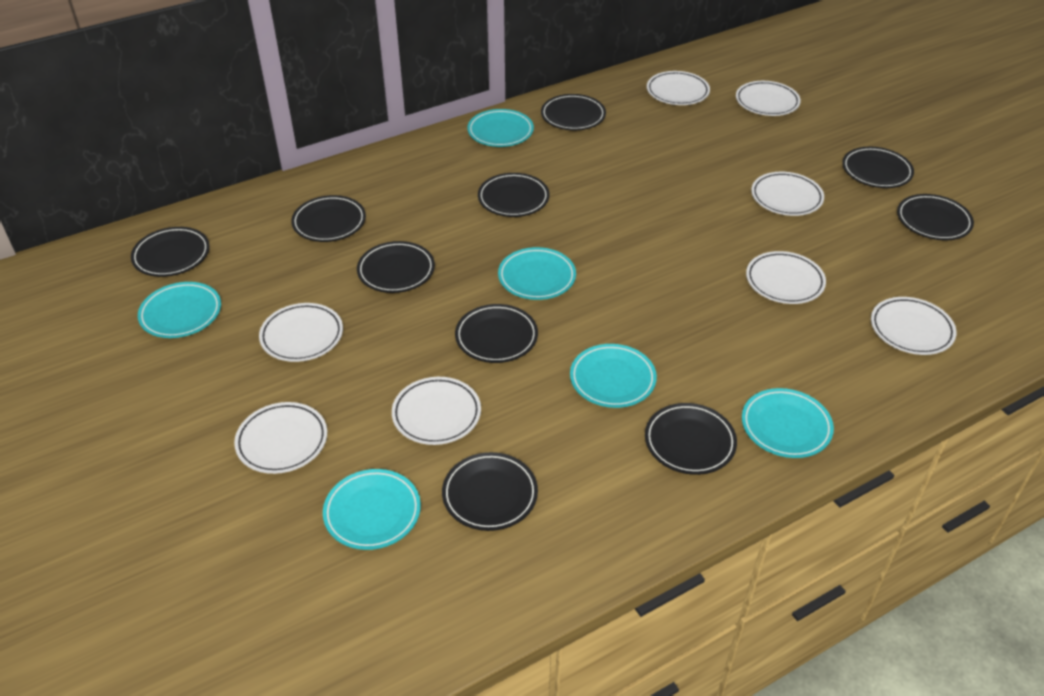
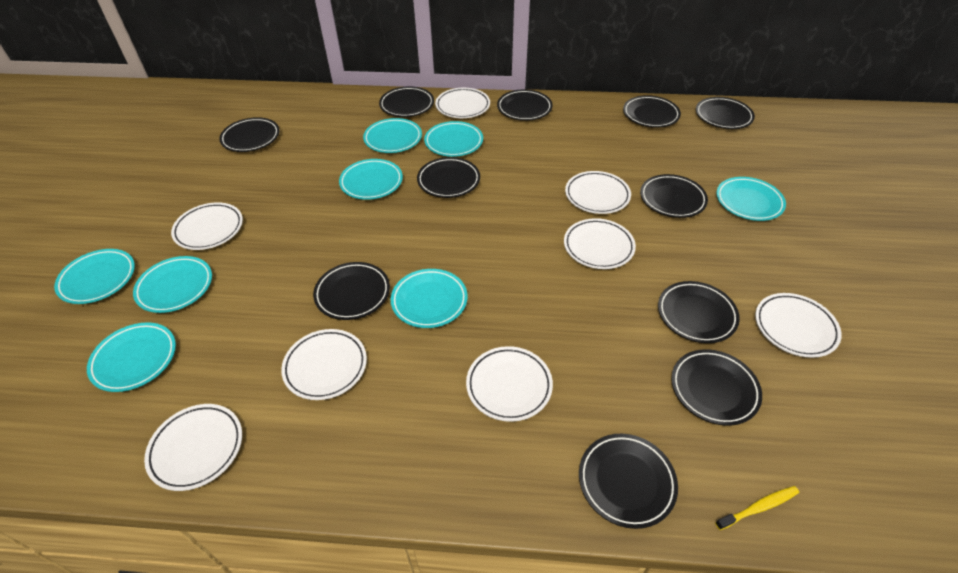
black plate: [131,227,210,277] [291,195,366,242] [357,241,435,293] [442,452,538,531] [455,304,538,363] [478,173,550,217] [541,94,606,130] [645,403,737,475] [842,147,914,188] [897,194,974,240] = 10 -> [219,117,279,152] [313,262,390,320] [379,86,434,117] [417,157,480,198] [497,89,553,121] [579,434,678,529] [623,95,681,128] [640,174,708,218] [658,281,740,343] [671,349,762,426] [696,97,755,129] = 11
turquoise plate: [138,282,221,338] [323,469,421,550] [467,109,534,147] [498,247,576,300] [570,344,657,408] [742,388,834,458] = 6 -> [54,249,135,304] [87,322,176,392] [133,256,212,313] [339,159,403,200] [363,118,422,153] [391,269,468,328] [424,121,483,157] [716,177,786,221] = 8
yellow toothbrush: none = 0 -> [715,486,799,530] = 1

